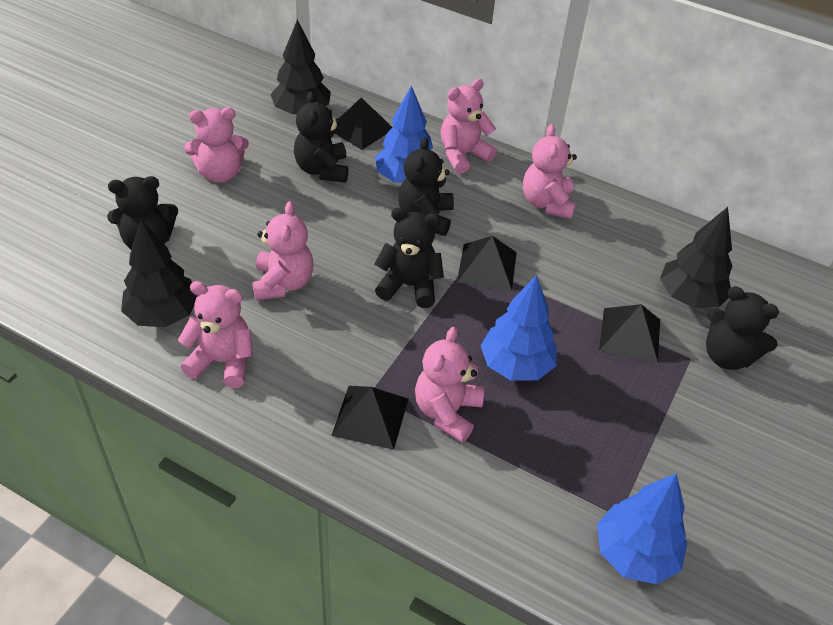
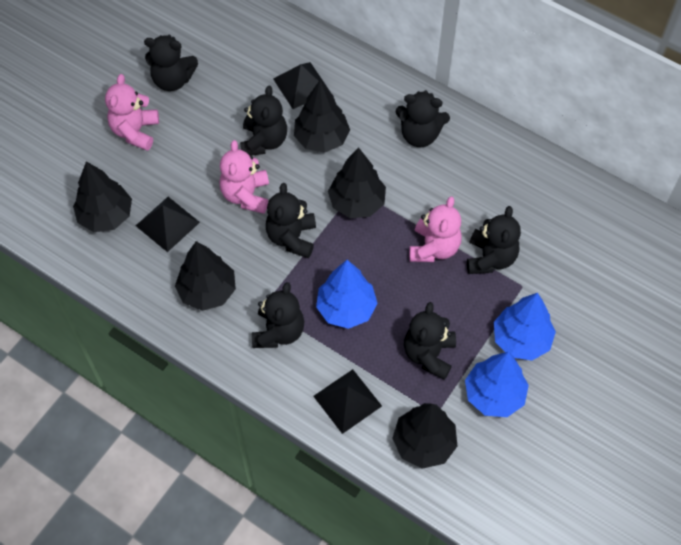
black pyramid: [331,386,408,450] [334,98,392,150] [457,236,517,291] [599,304,660,363] = 4 -> [136,197,200,252] [273,62,330,109] [313,369,382,434] = 3
black teddy bear: [107,176,178,250] [294,91,348,183] [374,208,444,308] [398,137,454,236] [706,286,779,370] = 5 -> [144,35,198,91] [240,85,287,156] [252,282,304,348] [266,183,316,258] [395,90,450,147] [404,302,456,380] [467,206,521,274] = 7
black tree: [121,220,197,327] [270,20,331,115] [660,207,732,308] = 3 -> [73,161,132,232] [175,241,236,311] [294,80,350,153] [328,147,386,218] [392,403,457,469] = 5
pink teddy bear: [178,281,253,388] [184,107,249,183] [252,201,314,301] [415,327,484,443] [441,79,497,174] [523,124,577,219] = 6 -> [105,74,159,151] [220,140,269,214] [409,196,462,262] = 3

